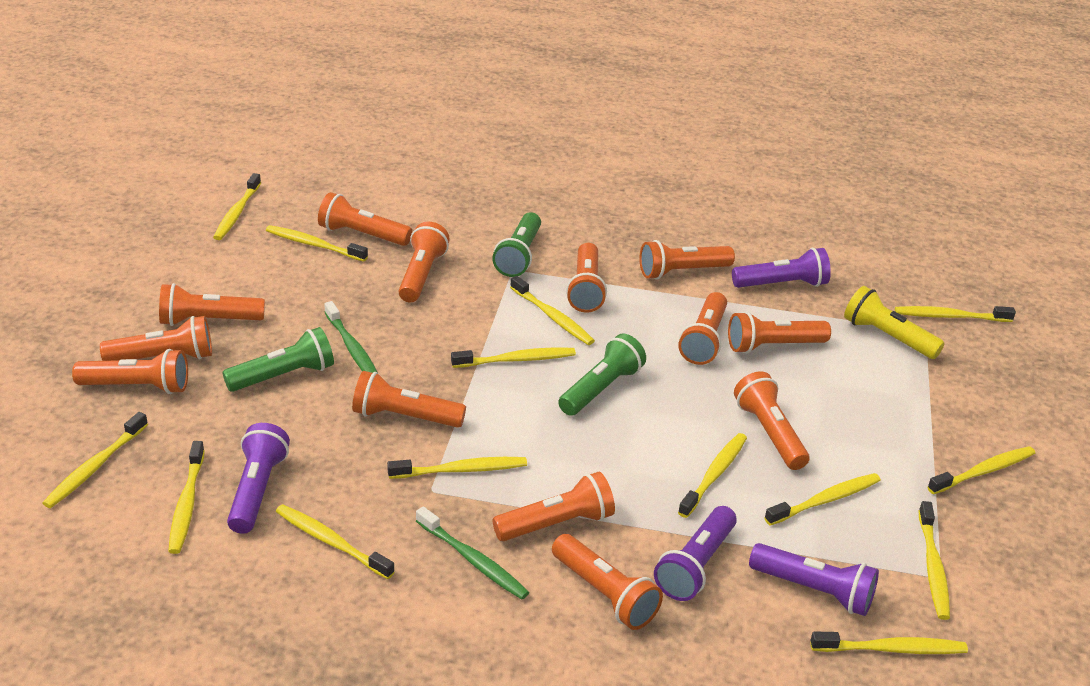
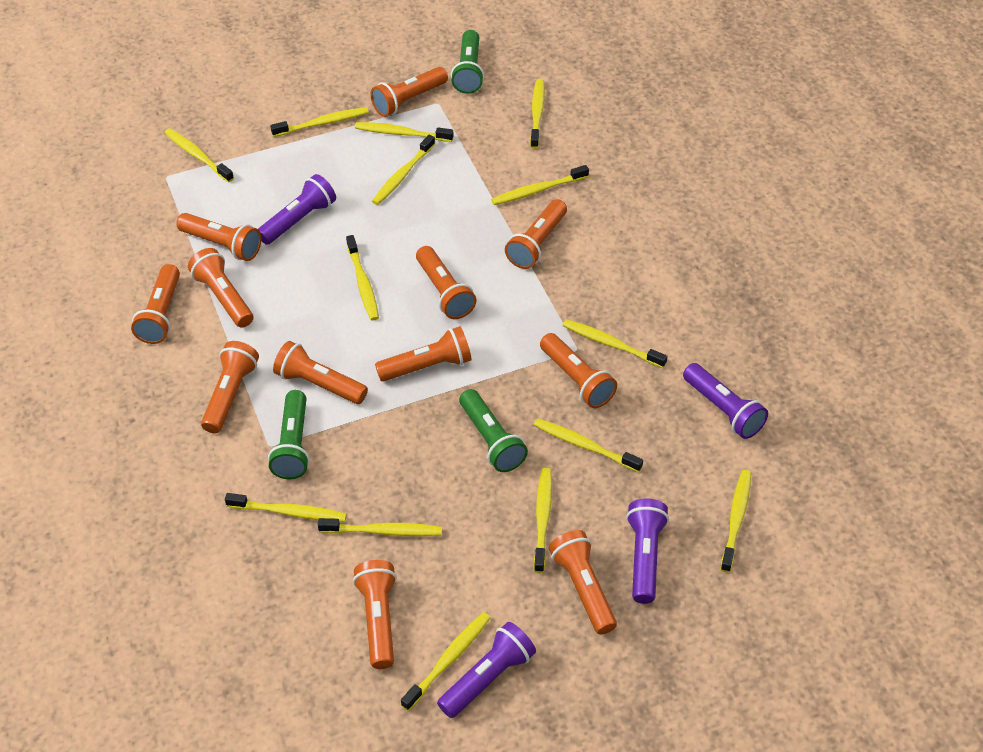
green toothbrush: [324,301,378,373] [416,506,529,600] = 2 -> none = 0
orange flashlight: [72,349,188,394] [100,316,212,361] [159,283,265,326] [318,192,412,246] [352,371,466,428] [398,222,450,302] [492,472,615,541] [552,534,663,630] [566,243,607,313] [640,240,735,279] [678,292,727,365] [728,311,831,354] [734,371,809,470] = 13 -> [131,264,180,344] [176,213,261,261] [188,248,253,328] [201,341,259,433] [273,341,368,404] [353,560,397,669] [371,67,448,117] [375,326,472,382] [416,246,476,319] [505,199,567,269] [540,333,617,408] [549,530,617,635] = 12
yellow flashlight: [844,286,945,359] = 1 -> none = 0

